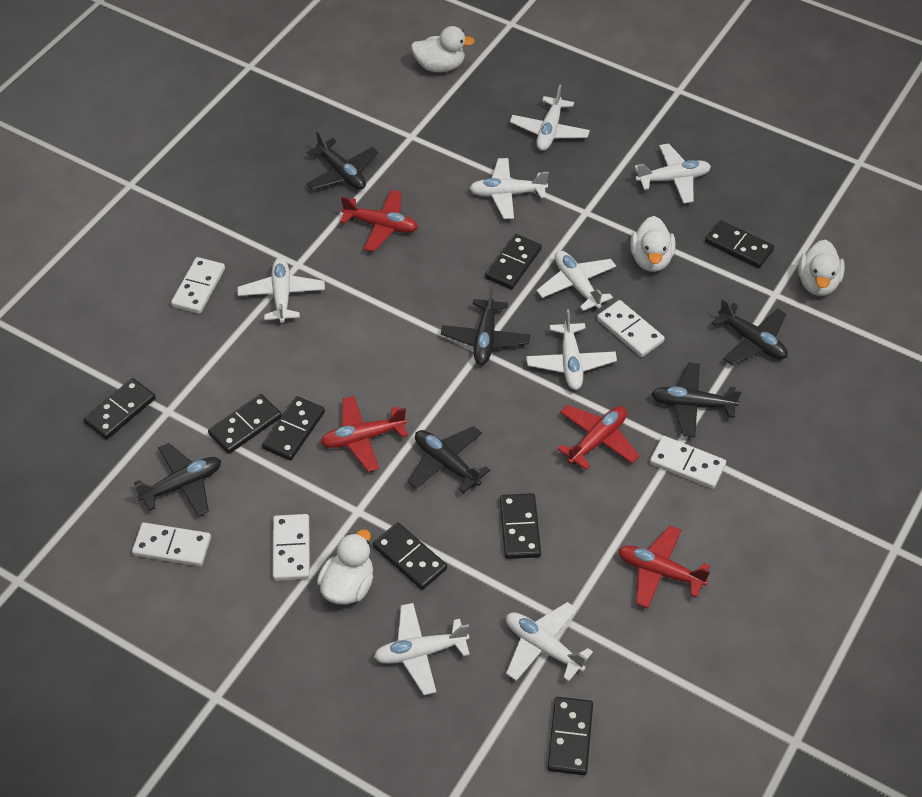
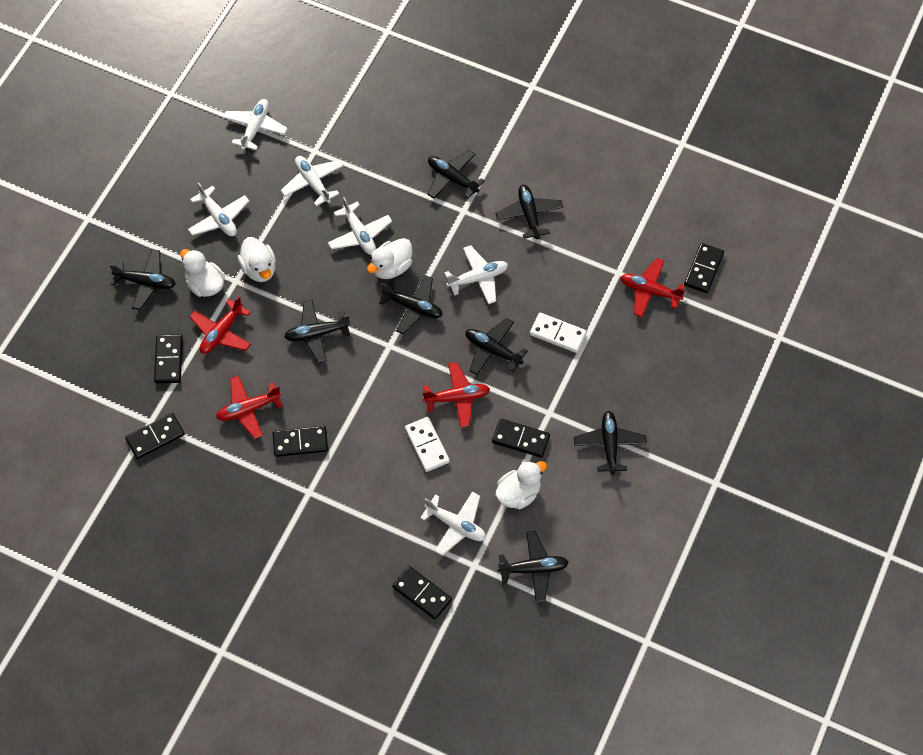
black domino: [83,378,156,440] [208,394,282,454] [262,396,325,461] [373,522,447,590] [485,234,542,289] [500,493,541,559] [548,697,593,775] [705,220,774,268] = 8 -> [125,413,184,459] [154,334,183,383] [273,426,328,457] [392,566,452,620] [492,419,550,458] [684,243,724,293] = 6
black plane: [134,443,221,517] [306,130,378,190] [408,426,490,493] [441,286,530,365] [651,362,742,437] [712,298,788,365] = 6 -> [109,249,176,310] [284,300,350,362] [379,275,443,334] [427,150,485,199] [465,318,528,375] [495,185,563,239] [497,531,569,602] [574,411,647,475] = 8
white domino: [132,523,211,566] [171,257,225,314] [273,514,310,581] [597,300,665,357] [650,436,726,489] = 5 -> [405,417,450,472] [530,313,587,353] = 2
white plane: [237,258,325,323] [374,603,470,695] [469,158,549,219] [506,602,593,682] [510,85,590,151] [526,310,617,390] [537,251,616,311] [635,144,711,204] = 8 -> [188,182,249,236] [223,99,288,150] [281,156,343,206] [328,197,392,255] [420,492,486,556] [444,245,508,304] = 6

